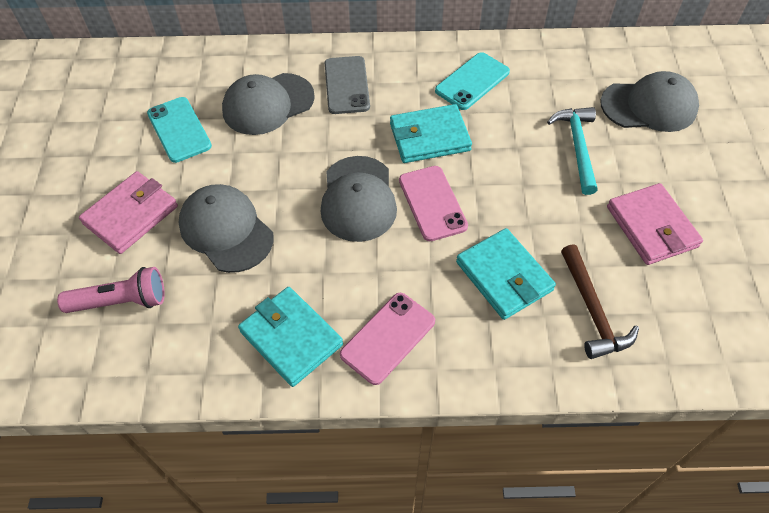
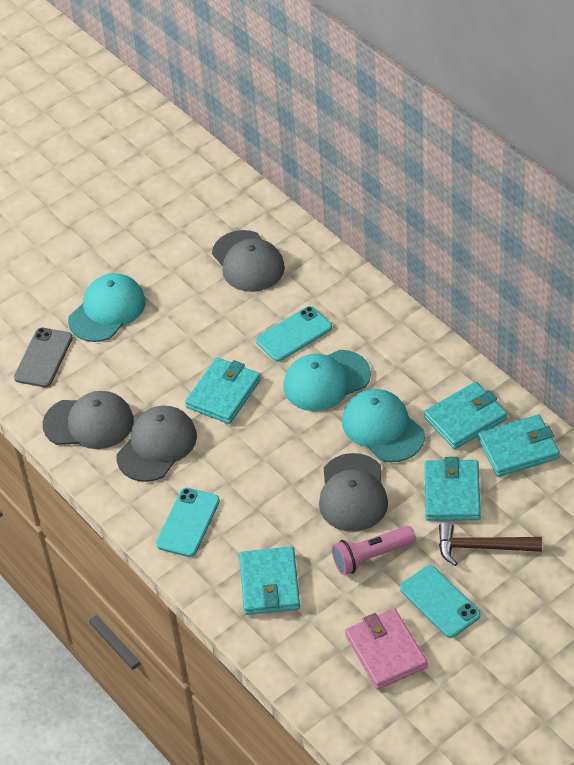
pink phone: [340,293,435,385] [399,166,468,241] = 2 -> none = 0
pink wallet: [79,171,178,254] [607,183,703,265] = 2 -> [345,608,428,690] = 1
turquoise cap: none = 0 -> [68,273,146,342] [283,350,371,411] [342,389,425,462] = 3
turquoise hammer: [547,107,598,195] = 1 -> none = 0
turquoise phone: [147,97,212,163] [435,52,510,110] = 2 -> [156,488,220,557] [256,306,332,362] [400,565,481,638] = 3
turquoise wallet: [238,287,343,387] [390,104,472,163] [456,228,556,320] = 3 -> [185,358,261,424] [239,546,300,615] [424,382,507,449] [425,457,481,521] [478,414,560,477] = 5

